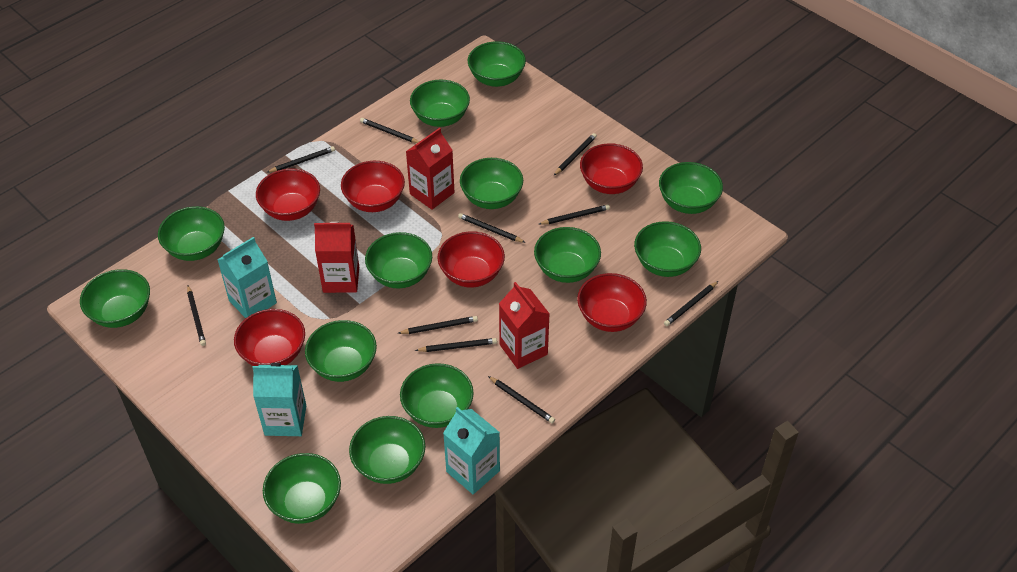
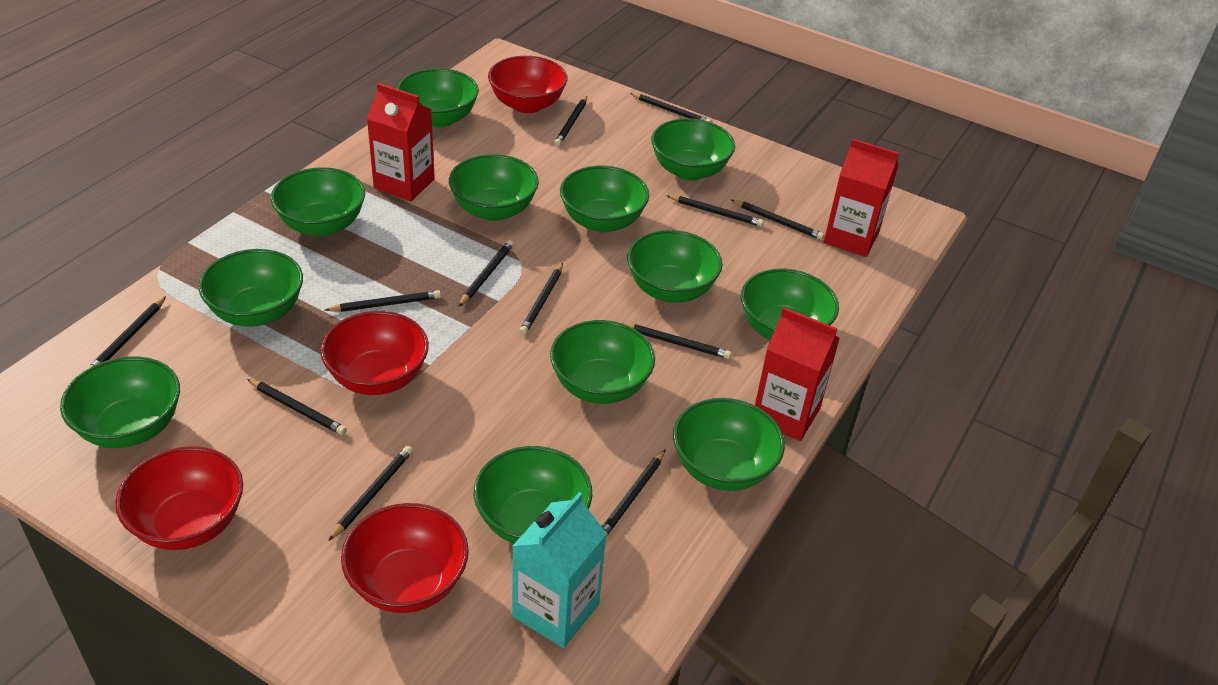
black pencil: [187,286,206,346] [267,146,335,173] [360,118,419,143] [398,316,478,334] [415,338,497,352] [458,213,526,243] [488,376,555,424] [539,205,610,225] [554,133,597,175] [664,281,718,326] = 10 -> [86,296,166,370] [247,379,347,435] [325,290,441,312] [328,446,413,541] [458,240,514,307] [519,263,563,335] [554,96,587,146] [602,450,665,537] [623,323,732,359] [630,93,711,122] [666,195,764,227] [731,200,824,240] = 12
green bowl: [80,269,150,328] [158,206,225,261] [263,453,341,524] [305,320,377,382] [349,416,425,484] [365,232,432,289] [400,363,474,428] [410,80,470,127] [460,158,523,209] [468,41,526,87] [534,227,601,283] [634,221,701,277] [659,162,723,214] = 13 -> [60,356,180,448] [198,249,303,327] [271,167,365,236] [397,68,479,128] [449,154,539,221] [474,446,593,544] [550,320,655,404] [560,166,649,233] [627,230,722,303] [651,118,735,181] [673,398,785,491] [741,269,839,340] = 12
red bowl: [234,309,305,366] [256,169,320,221] [341,161,405,212] [437,231,505,287] [577,273,647,332] [580,143,643,194] = 6 -> [115,446,243,550] [320,311,429,395] [341,503,469,613] [488,56,567,114] = 4
turquoise carton: [217,237,277,318] [252,363,306,436] [443,407,500,494] = 3 -> [512,492,607,648] = 1

